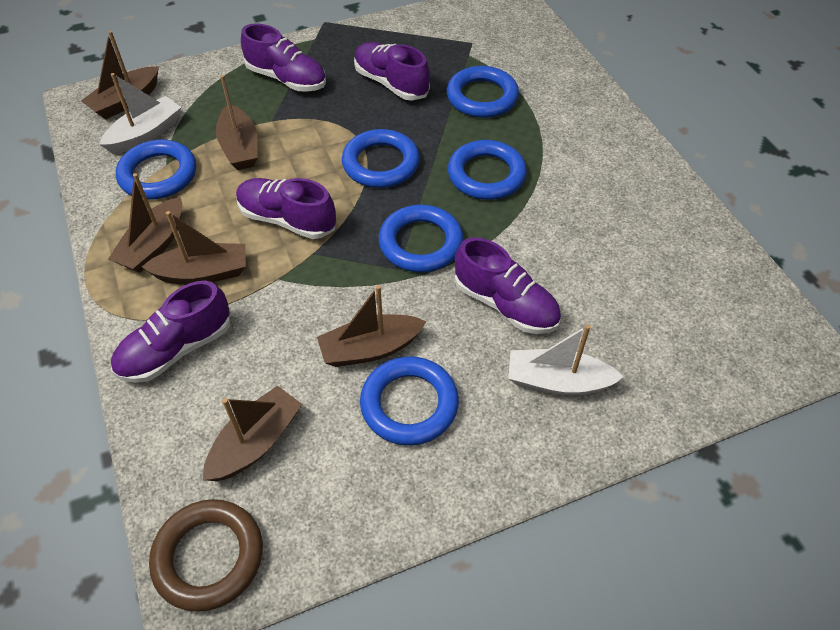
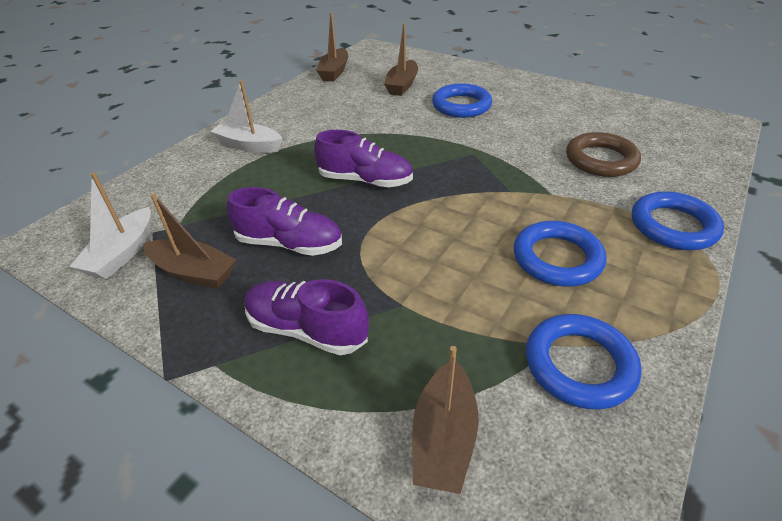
blue ring: [116,140,196,199] [342,129,420,188] [360,356,459,446] [379,205,464,273] [447,66,519,118] [448,140,527,200] = 6 -> [432,83,492,118] [514,221,606,286] [526,314,641,409] [632,191,724,250] = 4
brown boat: [81,31,159,119] [108,173,182,273] [142,211,246,285] [203,386,302,481] [216,75,258,170] [317,285,427,367] = 6 -> [143,194,237,289] [316,12,348,81] [384,23,418,96] [412,346,479,494] = 4
purple shoe: [111,281,230,383] [236,178,336,239] [241,24,326,92] [354,42,430,101] [455,237,561,334] = 5 -> [227,187,342,256] [244,279,369,355] [314,130,413,187] = 3

